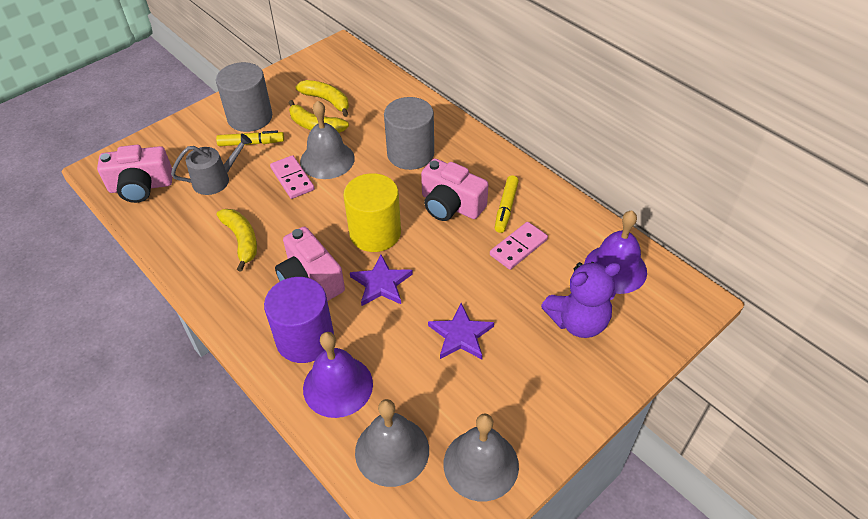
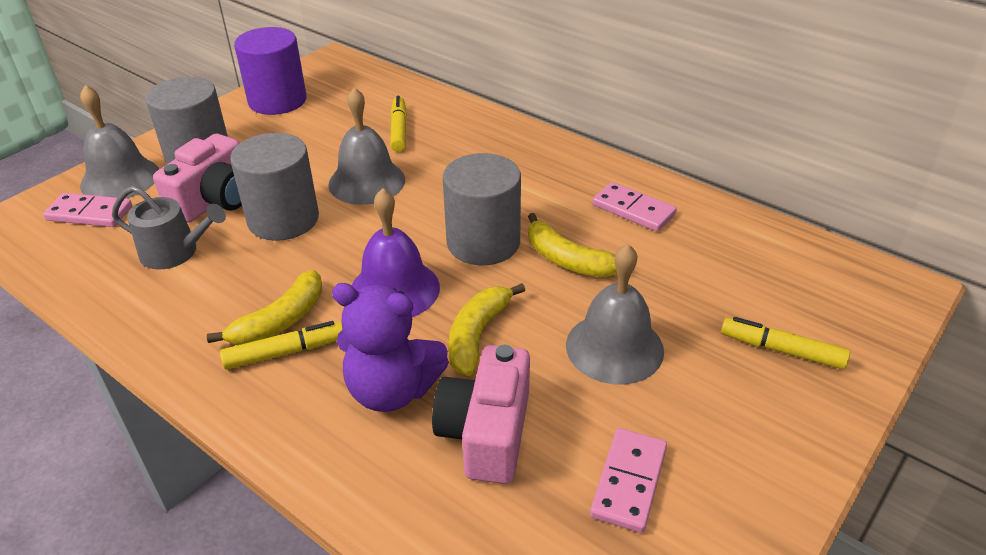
grey cylinder: [216,62,272,132] [384,97,434,170] = 2 -> [145,77,228,164] [230,133,319,241] [443,153,521,265] = 3
pink camera: [97,145,172,203] [275,227,345,301] [421,159,488,221] = 3 -> [153,134,242,223] [432,345,530,484] = 2
pink domino: [270,155,315,199] [490,222,548,270] = 2 -> [43,193,132,227] [590,428,667,533] [592,182,677,232] = 3
purple bell: [303,332,373,418] [584,210,647,294] = 2 -> [351,188,440,317] = 1
purple star: [350,255,413,306] [428,303,494,359] = 2 -> none = 0
yellow cylinder: [343,173,401,252] = 1 -> none = 0
yellow marker: [216,131,284,146] [495,175,519,233] = 2 -> [220,321,342,370] [390,96,407,152] [721,317,850,369] = 3

